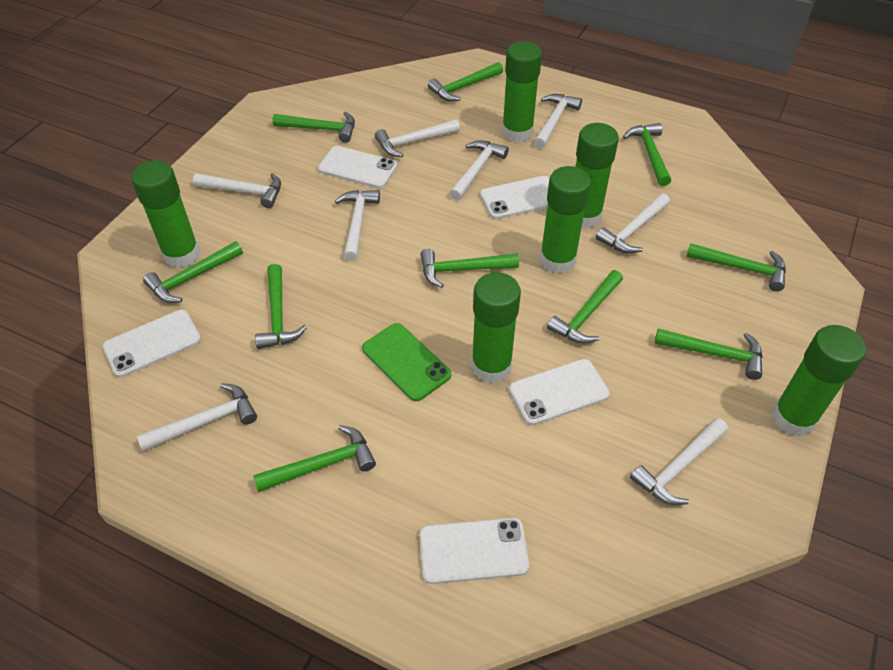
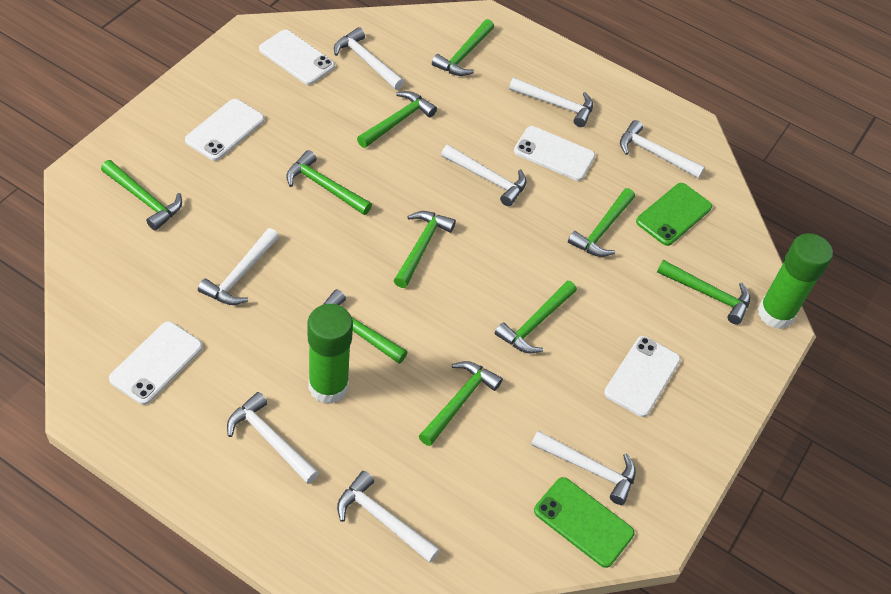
green glue stick: [131,160,200,268] [471,272,521,383] [502,41,542,142] [540,166,591,274] [576,123,619,228] [772,325,866,436] = 6 -> [308,304,353,404] [758,233,833,329] = 2
green phone: [362,323,451,401] = 1 -> [534,477,634,568] [636,183,712,246] = 2

